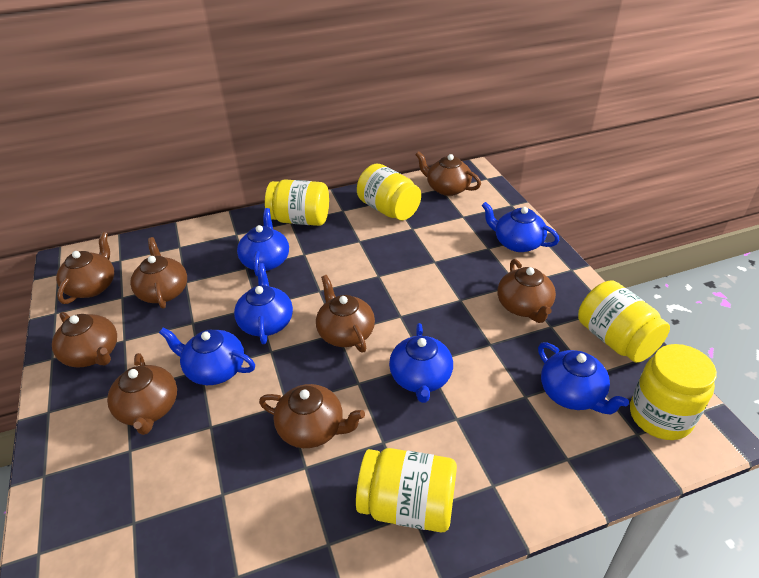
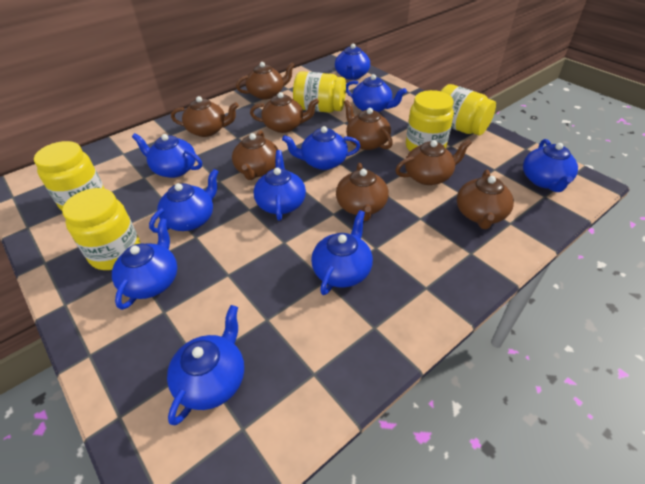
blue teapot: [159,327,255,385] [234,263,293,344] [237,208,289,276] [389,323,453,403] [481,202,559,252] [538,342,629,415] = 6 -> [112,218,177,310] [132,133,202,178] [149,169,219,233] [167,305,244,425] [254,150,306,221] [282,126,360,170] [311,210,373,295] [335,44,370,80] [346,74,407,112] [523,139,578,192] = 10

